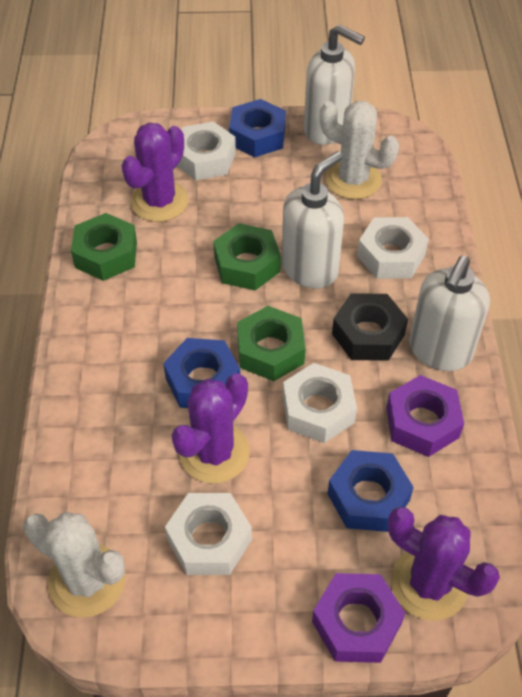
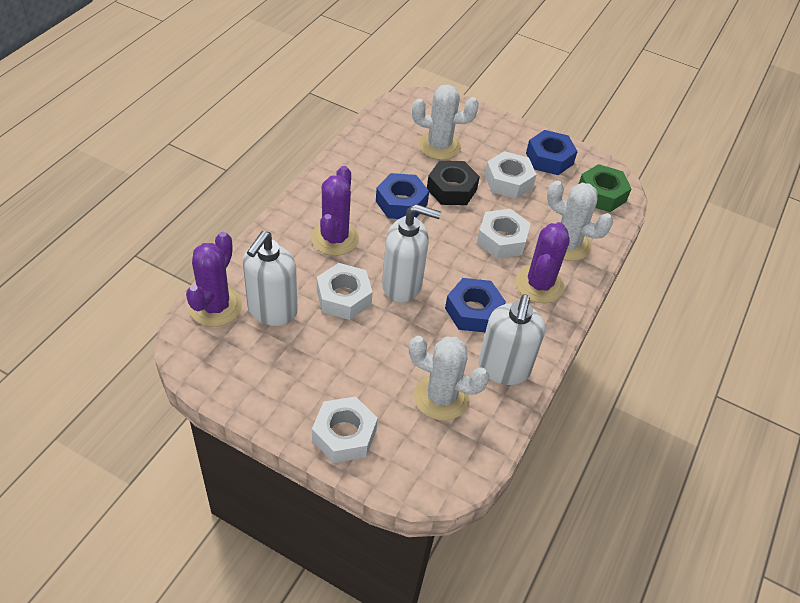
green nut: [71,213,137,281] [213,223,281,290] [237,306,305,381] = 3 -> [579,164,632,212] = 1
purple nut: [312,573,405,663] [386,375,464,457] = 2 -> none = 0
white cactus: [23,512,126,618] [319,101,399,199] = 2 -> [409,336,490,421] [412,84,479,160] [547,180,613,261] = 3

